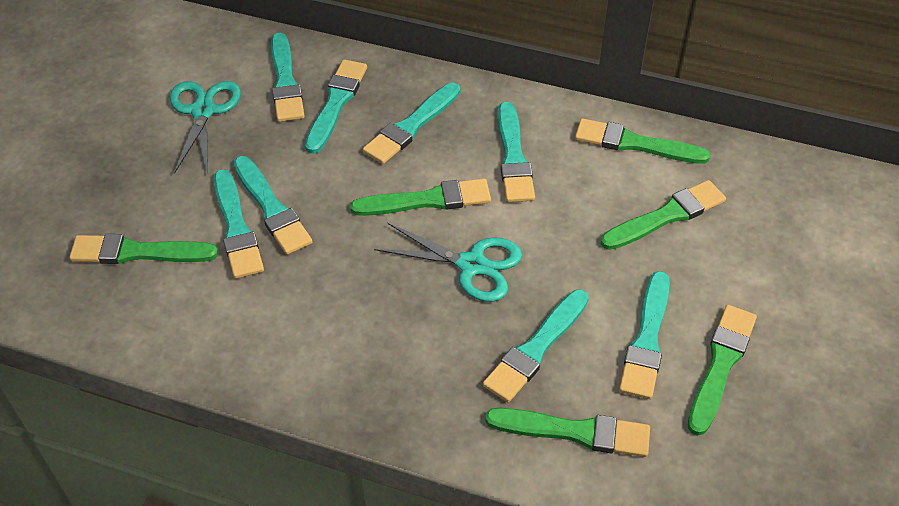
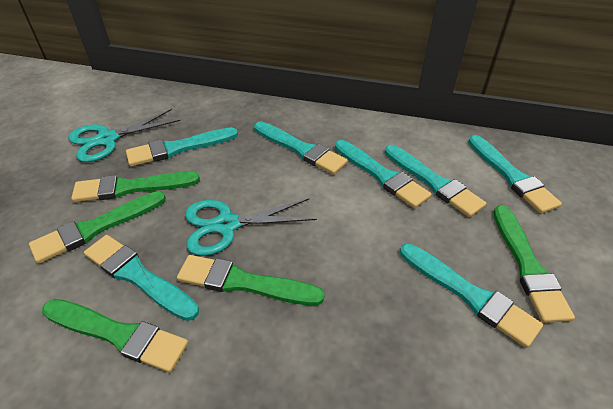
green brush: [69,234,218,264] [350,179,491,216] [485,408,650,457] [575,118,710,164] [601,180,726,250] [688,305,757,435] = 6 -> [29,191,166,264] [42,299,188,373] [71,172,200,202] [177,255,325,306] [493,205,575,323] = 5
turquoise brush: [214,169,264,279] [234,156,312,255] [271,33,305,122] [305,59,367,154] [363,83,460,164] [483,289,589,402] [498,102,535,202] [619,271,670,399] = 8 -> [84,235,199,321] [126,127,238,167] [254,121,348,175] [335,140,431,208] [385,145,487,217] [400,243,543,348] [468,135,562,214] = 7

